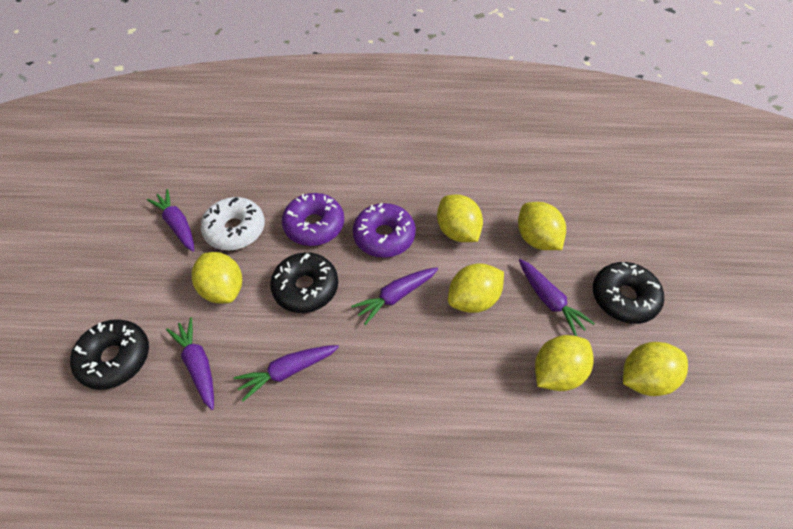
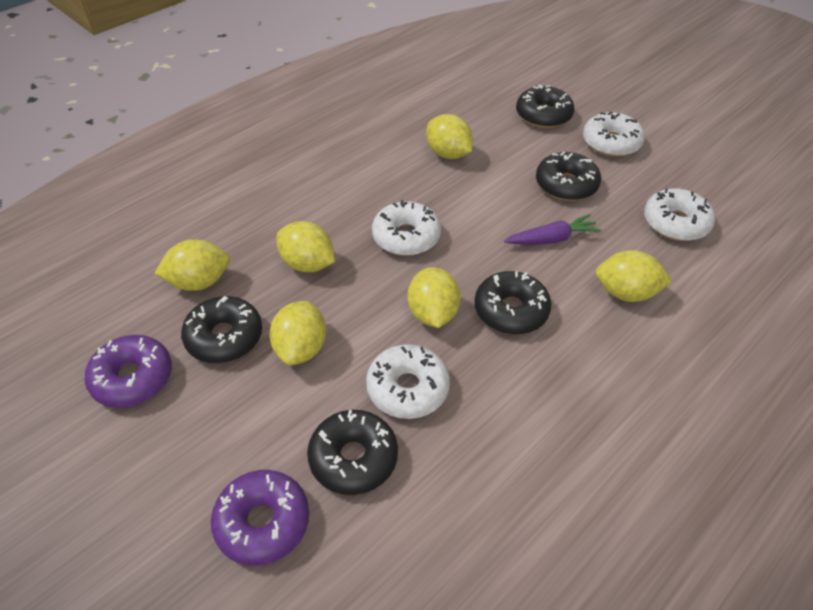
black donut: [70,319,149,390] [270,252,338,313] [593,262,664,324] = 3 -> [181,296,262,363] [307,410,398,495] [474,271,551,334] [516,85,575,128] [536,152,601,201] = 5
purple carrot: [147,189,194,252] [166,317,214,410] [234,345,339,401] [351,267,438,325] [519,259,595,336] = 5 -> [504,214,602,245] = 1
white donut: [200,197,265,250] = 1 -> [366,344,450,419] [372,200,441,256] [583,111,645,157] [644,188,715,241] = 4

